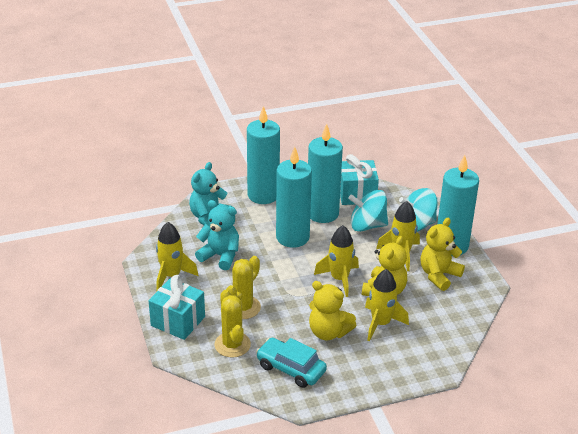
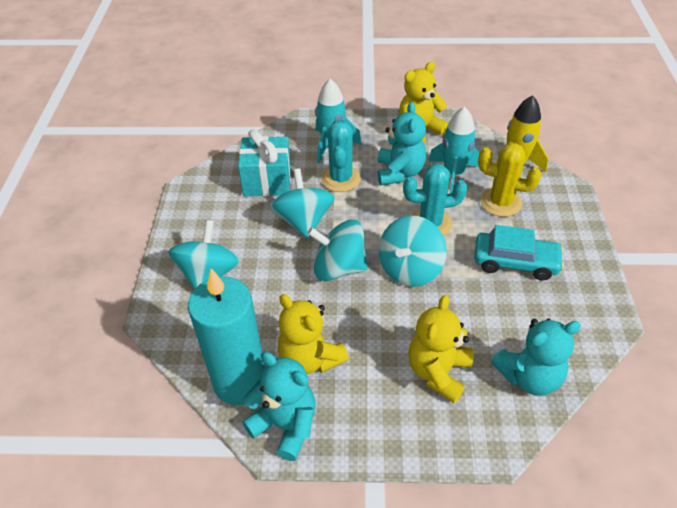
turquoise cactus: none = 0 -> [321,120,361,192] [403,163,468,236] = 2
turquoise candle: [247,106,280,204] [276,147,312,248] [308,124,343,223] [437,155,479,256] = 4 -> [188,268,265,405] = 1
turquoise gift: [149,275,205,340] [340,154,379,205] = 2 -> [238,129,291,196] = 1
turquoise rocket: none = 0 -> [315,79,362,163] [428,106,480,194] = 2
turquoise spinning top: [348,190,388,232] [399,188,438,232] = 2 -> [168,220,240,289] [269,168,335,239] [307,220,368,281] [379,216,447,287] = 4
turquoise teddy bear: [189,162,230,226] [195,200,239,270] = 2 -> [242,352,316,461] [377,102,427,185] [491,319,581,396] = 3
yellow cactus: [214,290,251,358] [226,256,261,319] = 2 -> [478,143,542,217] = 1
yellow rocket: [156,222,198,290] [314,225,359,297] [365,269,409,341] [376,201,420,271] = 4 -> [496,95,548,172] = 1

